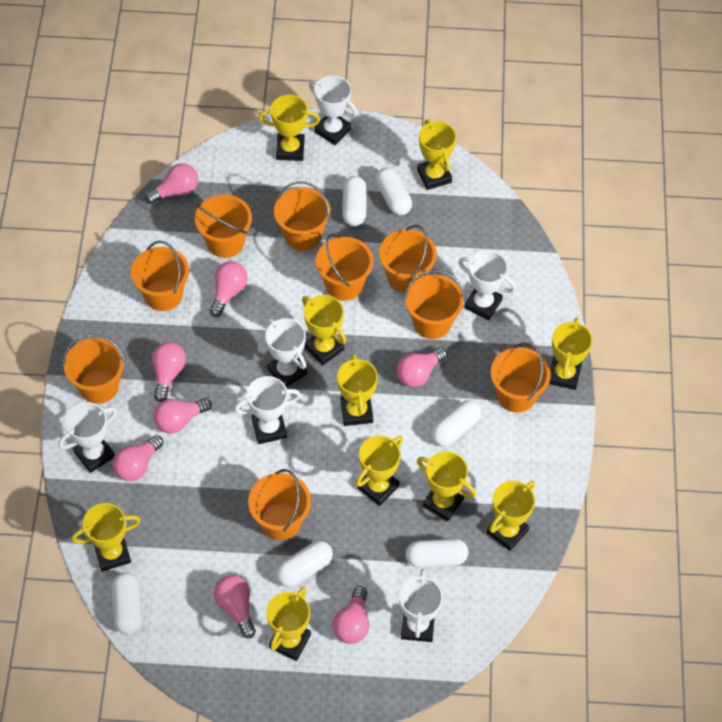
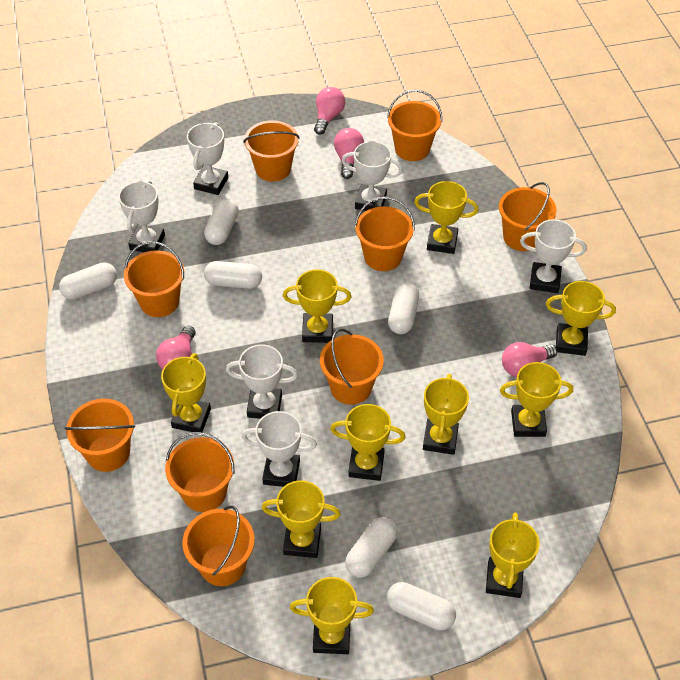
pink light bulb: [112,435,164,481] [145,163,198,204] [152,342,186,402] [154,398,212,434] [210,261,248,317] [213,575,256,638] [332,586,369,644] [397,348,447,387] = 8 -> [156,326,196,369] [314,87,345,135] [334,128,364,179] [502,342,557,377] = 4

